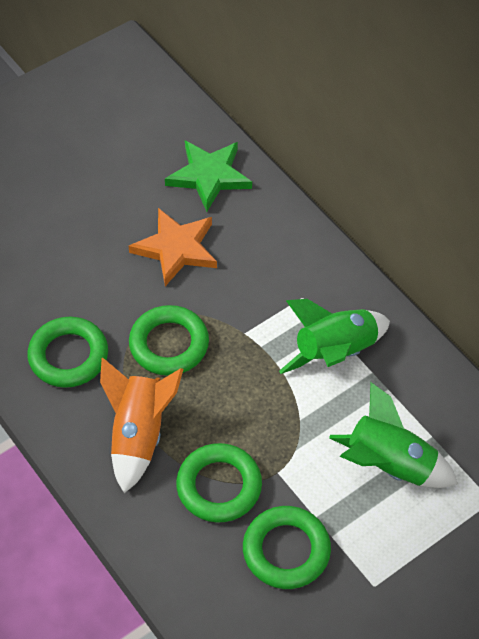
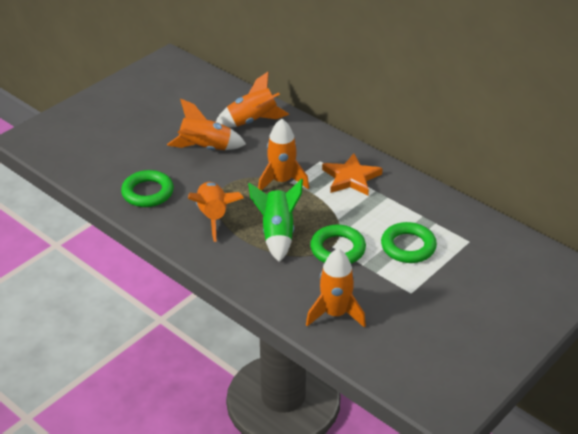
green ring: [27,317,108,388] [129,305,209,376] [176,443,262,523] [243,506,331,589] = 4 -> [121,170,174,207] [310,225,366,264] [381,222,437,263] = 3
green rocket: [279,299,390,374] [329,382,458,488] = 2 -> [248,178,303,262] = 1
green star: [165,140,252,212] = 1 -> none = 0
orange rocket: [100,358,184,493] = 1 -> [167,99,246,150] [188,182,244,242] [216,72,289,128] [258,119,309,191] [306,249,366,328] = 5

